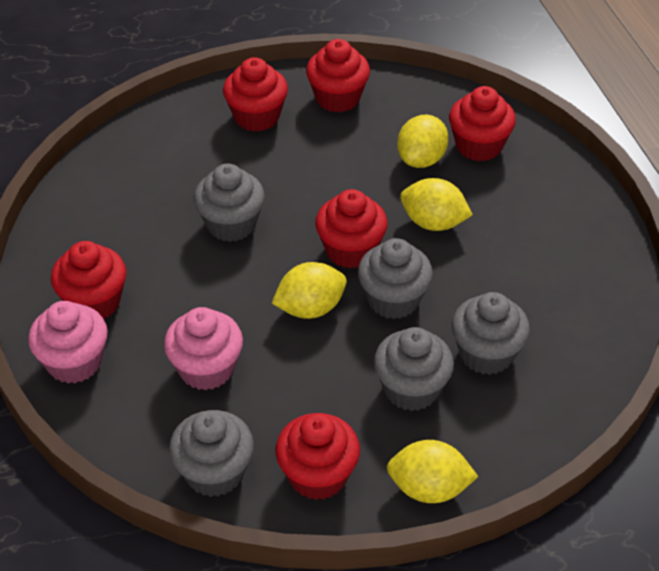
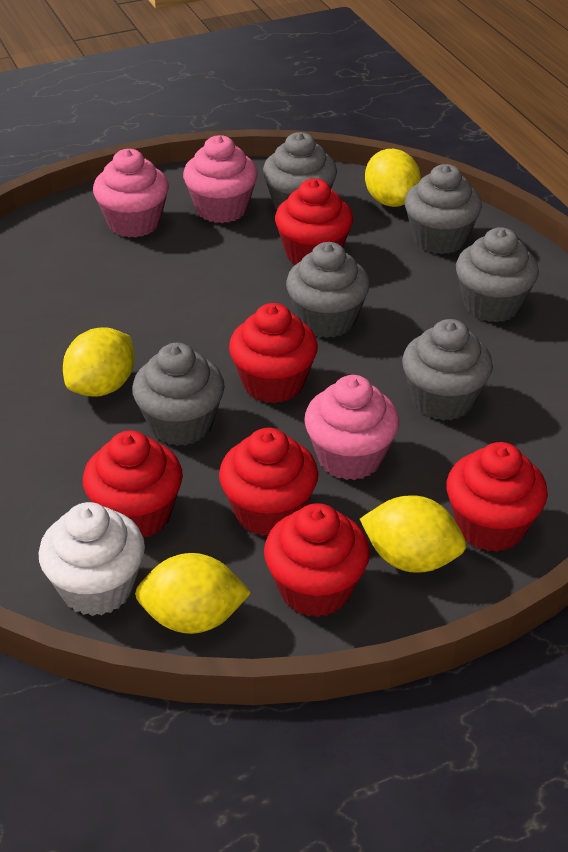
grey cupcake: [169,410,254,497] [194,164,265,242] [358,238,433,319] [374,327,454,411] [451,292,530,375] = 5 -> [132,343,225,446] [263,132,337,210] [286,242,370,338] [402,319,493,421] [405,164,482,254] [456,227,539,322] = 6
pink cupcake: [28,301,108,383] [164,307,243,391] = 2 -> [93,149,169,237] [183,135,258,223] [304,375,399,480] = 3
white cupcake: none = 0 -> [39,502,145,616] = 1

